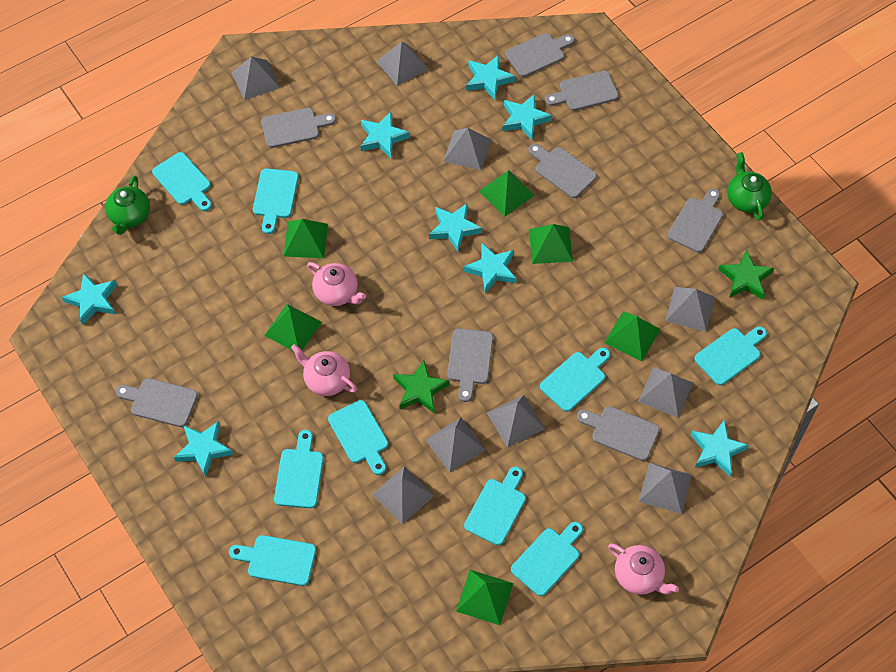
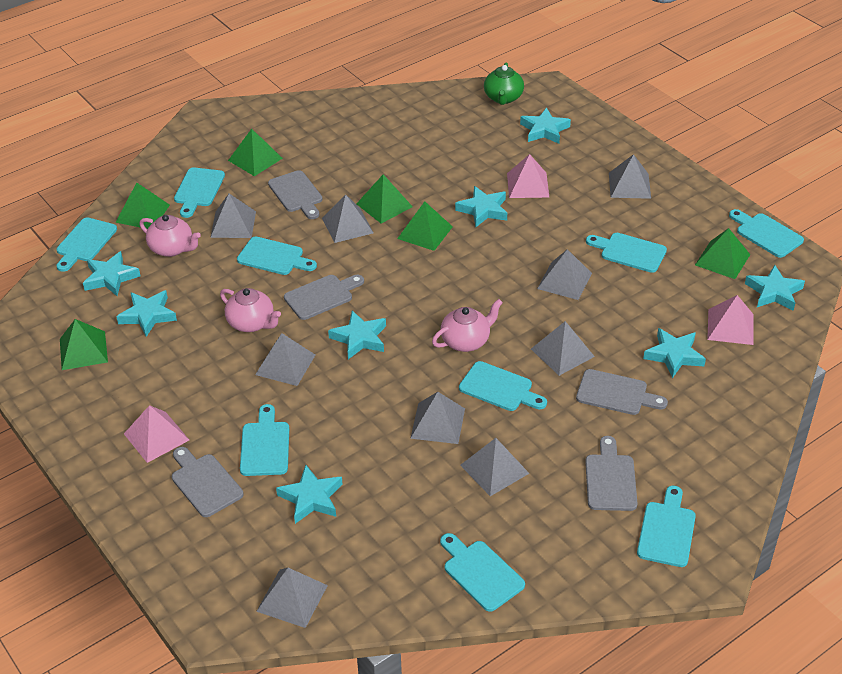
green star: [393,360,449,414] [718,250,774,300] = 2 -> none = 0
green teapot: [105,176,150,235] [727,152,772,221] = 2 -> [484,62,524,105] = 1
grey cutting board: [116,378,198,427] [261,108,336,148] [447,328,493,402] [505,33,575,77] [528,144,597,198] [545,70,619,111] [577,406,660,461] [668,188,723,253] = 8 -> [172,447,244,517] [268,170,322,219] [284,275,364,320] [576,369,668,415] [585,436,637,511] = 5
pink pyramid: none = 0 -> [124,405,189,463] [507,154,549,198] [707,295,754,345] = 3

